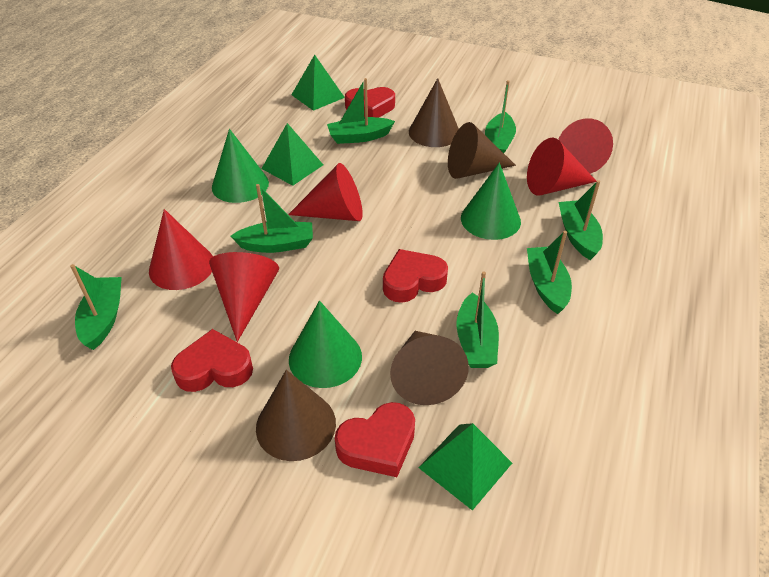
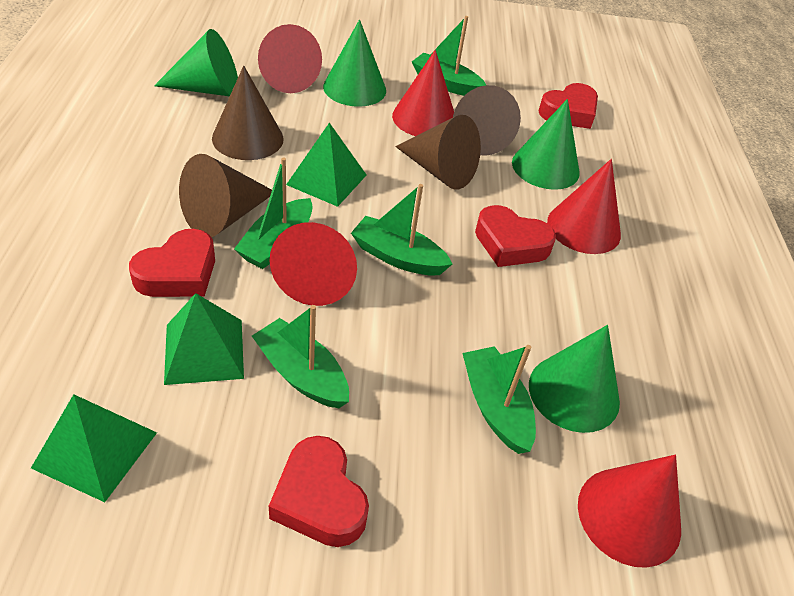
green boat: [70,264,122,350] [231,184,313,253] [327,78,395,144] [456,271,499,368] [485,80,516,153] [527,231,572,314] [559,180,603,260] = 7 -> [234,157,313,269] [252,305,349,408] [351,184,452,276] [412,16,486,96] [462,345,536,454] = 5
green cone: [212,129,269,203] [289,301,362,388] [461,163,521,240] = 3 -> [154,29,238,96] [323,19,386,107] [512,99,580,190] [529,325,620,433] = 4

